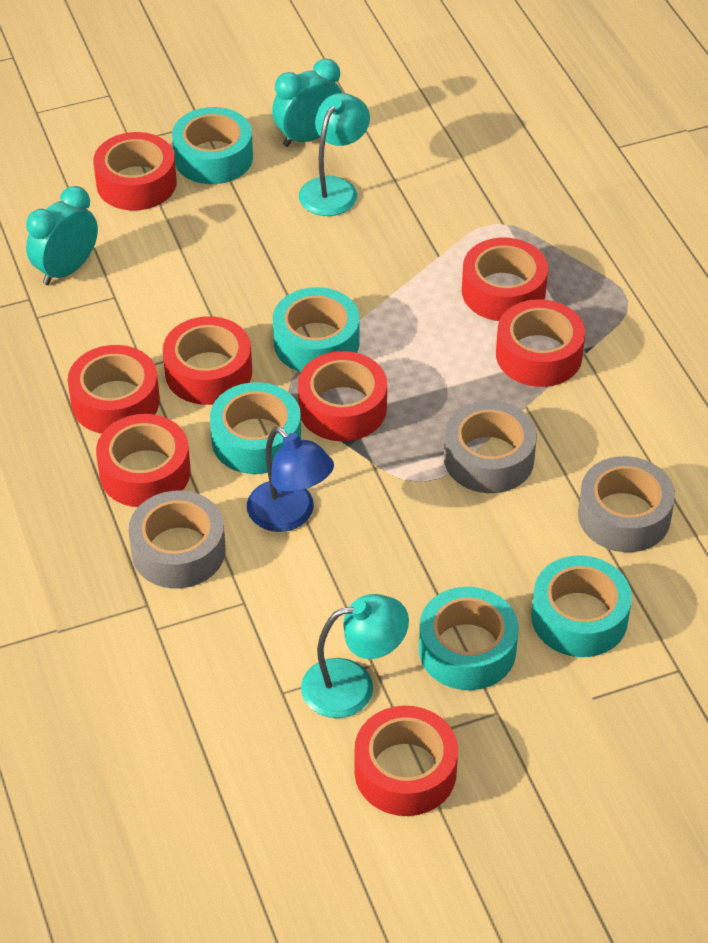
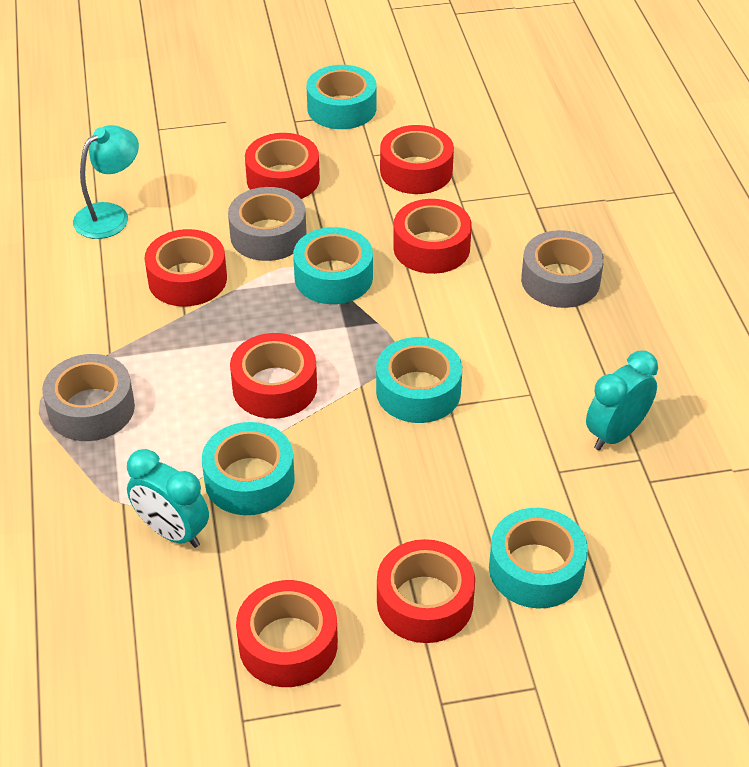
blue lamp: [247,427,334,532] = 1 -> none = 0
red tape: [68,345,160,434] [93,132,177,211] [96,414,191,507] [163,316,252,405] [298,351,387,441] [354,706,458,816] [462,238,548,321] [496,299,585,387] = 8 -> [144,229,227,307] [230,333,317,419] [236,580,338,687] [245,133,320,199] [377,539,475,643] [380,125,454,194] [393,199,472,274] = 7
turquoise lamp: [299,93,370,216] [301,594,409,718] = 2 -> [73,125,139,239] = 1

